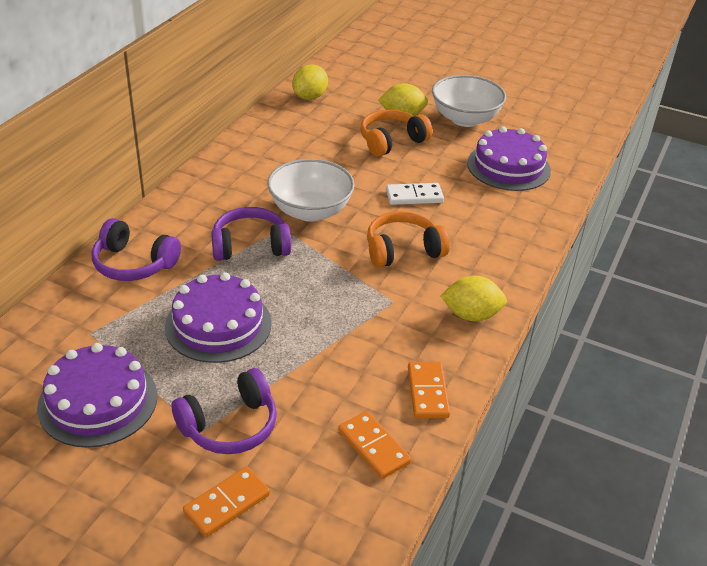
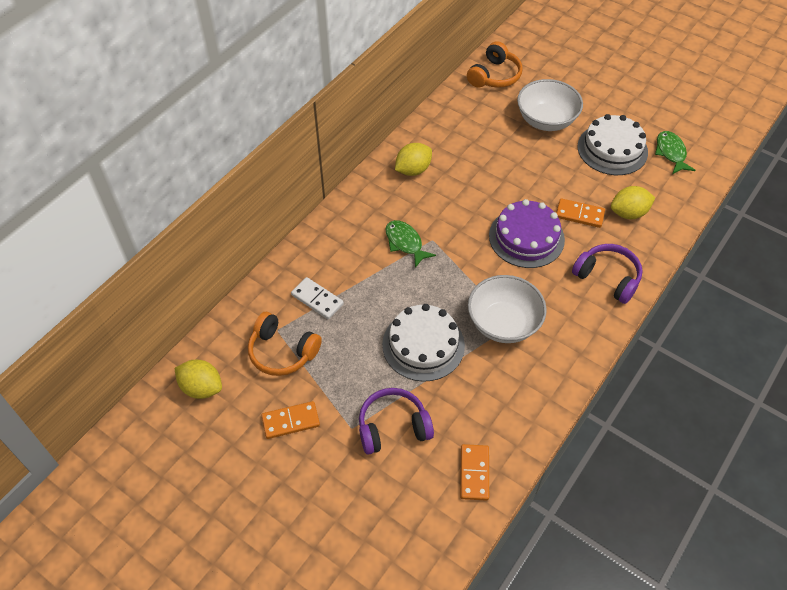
green fish: none = 0 -> [385,220,436,268] [655,131,695,174] = 2
purple cake: [37,343,157,448] [165,272,272,363] [467,126,551,191] = 3 -> [489,199,565,268] = 1
purple headphones: [92,218,181,281] [172,368,277,454] [211,207,291,261] = 3 -> [359,388,434,455] [572,244,643,304] = 2
white cake: none = 0 -> [382,304,465,382] [577,114,648,175] = 2

